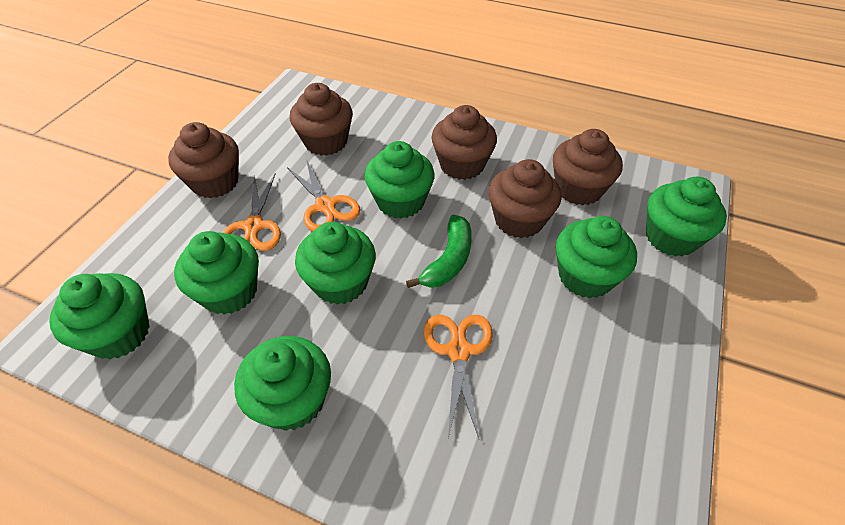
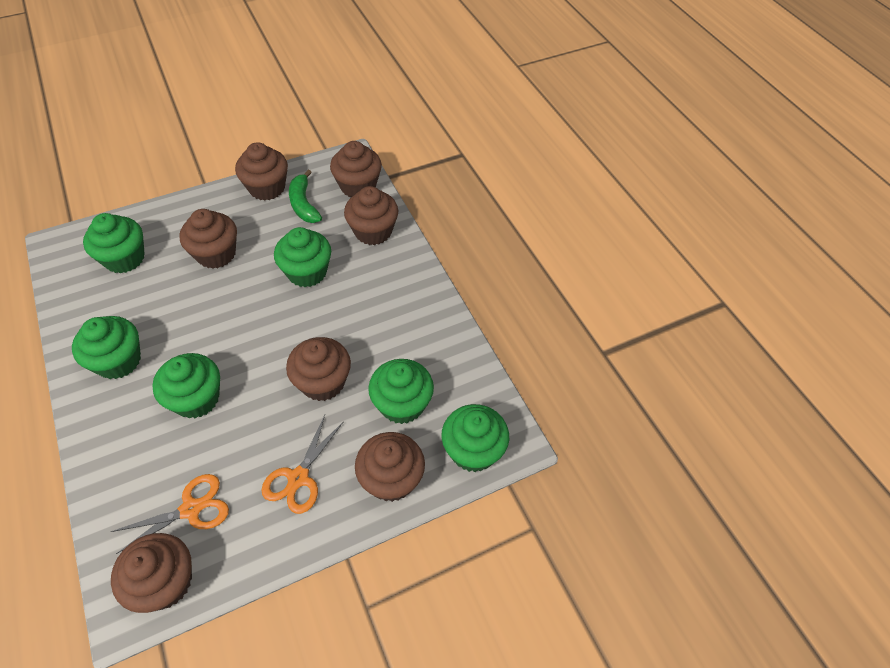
brown cupcake: [168,122,239,198] [290,83,353,156] [431,105,497,180] [489,159,561,238] [553,129,623,205] = 5 -> [111,533,192,613] [179,209,237,269] [235,142,288,201] [286,337,351,401] [330,141,382,197] [344,186,398,245] [355,432,425,502] = 7
green cupcake: [49,273,150,359] [174,231,259,315] [234,336,331,431] [295,222,376,305] [364,141,435,219] [556,216,637,298] [646,177,727,257] = 7 -> [72,316,141,379] [83,213,145,273] [152,353,220,418] [274,227,331,287] [368,359,434,424] [441,404,509,472] = 6
orange scissors: [223,173,281,251] [287,159,360,231] [424,315,493,438] = 3 -> [111,474,229,554] [261,415,344,514] = 2

